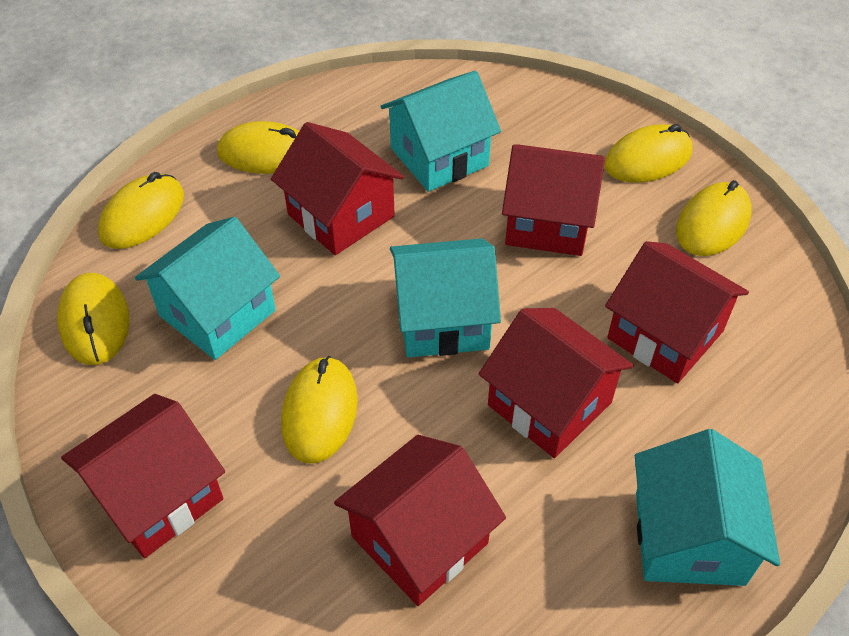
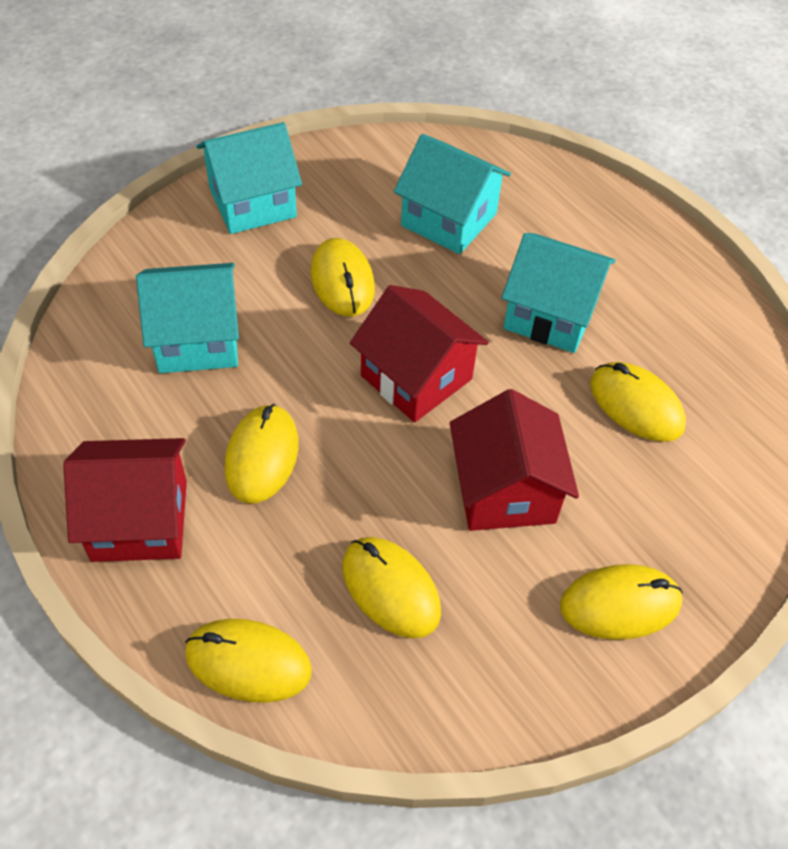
red house: [61,394,225,558] [271,122,404,255] [334,435,506,606] [479,308,634,458] [502,144,605,256] [605,241,749,383] = 6 -> [63,438,187,562] [350,285,489,422] [450,389,579,531] = 3

